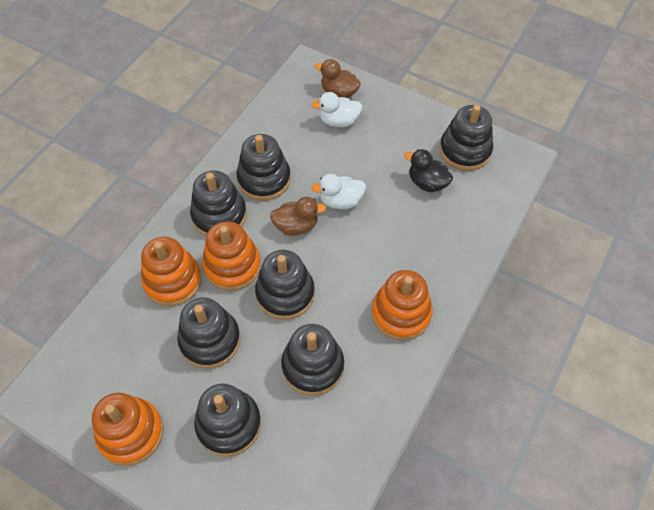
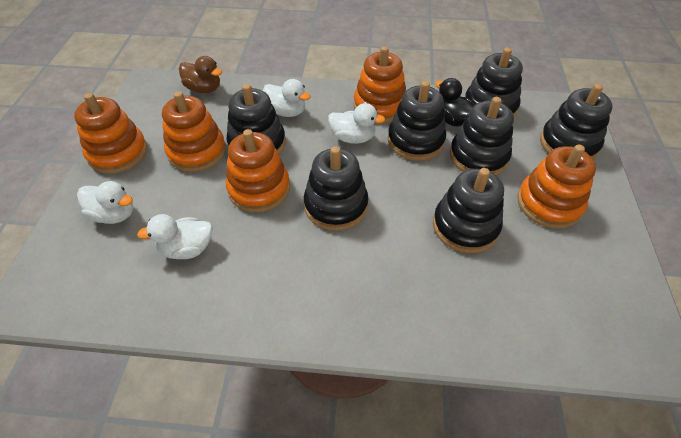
brown duck: [270,197,326,236] [315,59,361,98] = 2 -> [179,56,222,93] = 1
orange stacking toy: [92,393,164,466] [141,237,202,306] [202,221,261,291] [372,270,433,340] = 4 -> [74,93,147,174] [162,91,226,172] [226,129,290,212] [354,46,406,123] [517,144,596,229] = 5
white duck: [311,92,362,127] [311,174,366,209] = 2 -> [77,181,133,224] [137,214,213,259] [263,79,311,117] [328,103,385,144] = 4

